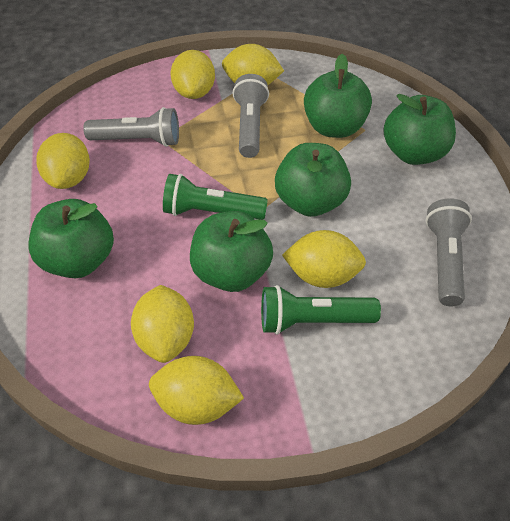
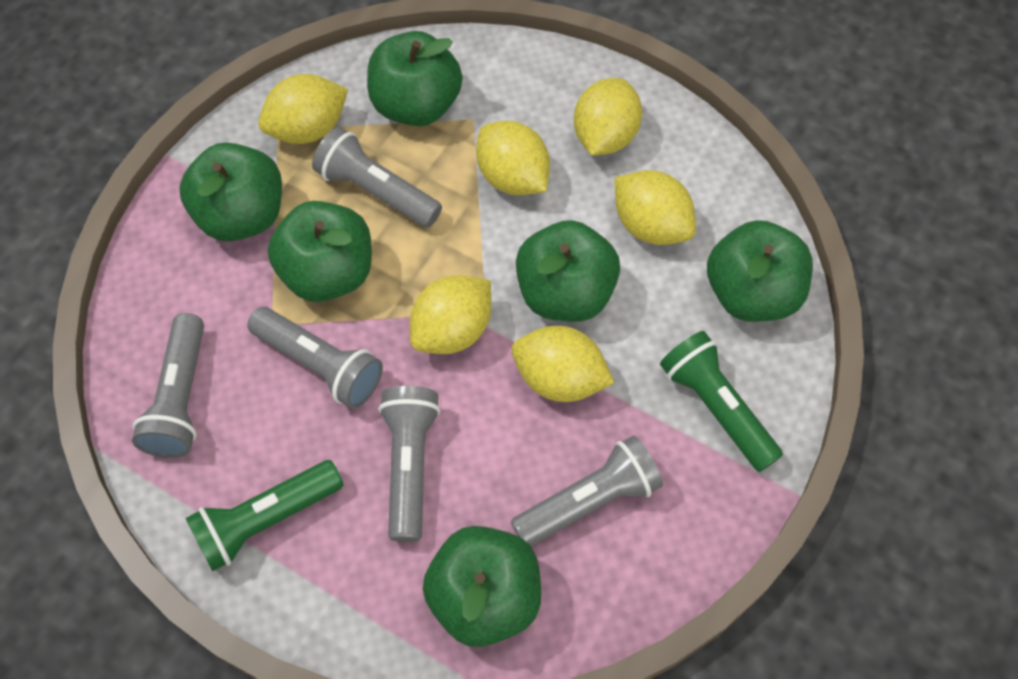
green apple: [28,199,114,278] [190,211,273,292] [275,143,351,217] [304,54,372,138] [383,94,456,165] = 5 -> [179,142,282,241] [268,201,372,302] [367,31,462,126] [423,526,541,647] [516,220,620,322] [707,220,813,322] = 6
grey flashlight: [83,107,179,147] [233,74,269,158] [426,198,472,306] = 3 -> [132,313,204,458] [247,307,383,409] [312,127,442,228] [378,386,440,542] [511,436,663,547] = 5

